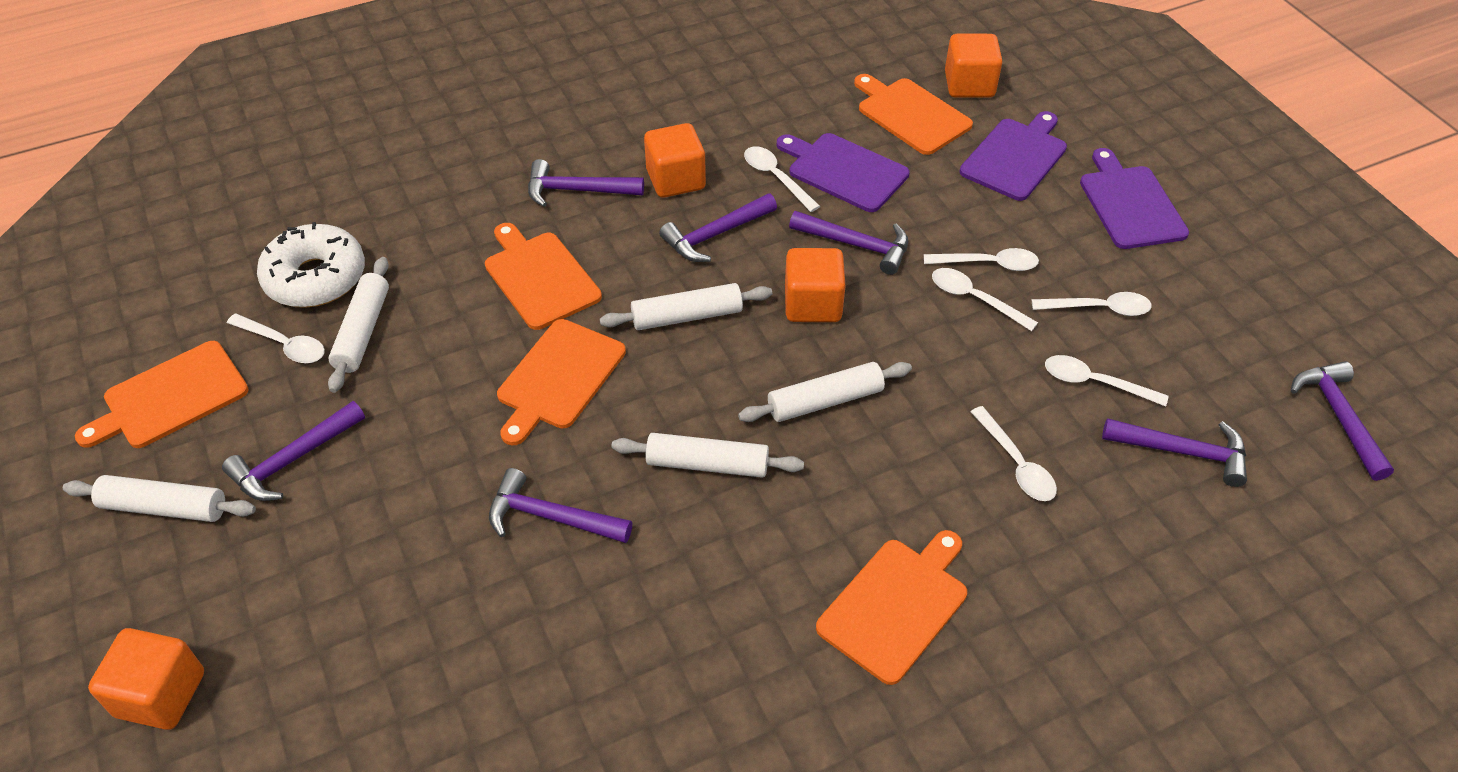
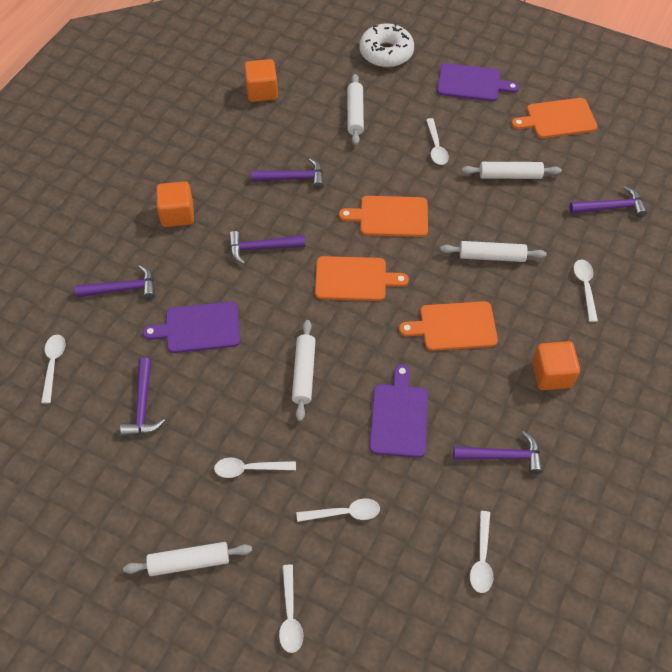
orange cube: [88,628,204,730] [644,123,706,198] [785,248,845,322] [945,34,1002,98] = 4 -> [156,181,194,227] [244,59,278,102] [532,341,580,390] = 3
orange cutting board: [75,341,249,448] [485,223,602,330] [497,319,626,445] [816,530,967,685] [854,74,973,155] = 5 -> [315,256,409,301] [339,196,428,237] [399,301,498,351] [511,98,597,138] = 4
purple hammer: [222,401,365,501] [489,468,632,543] [528,159,644,207] [659,194,777,262] [789,211,908,275] [1102,418,1247,487] [1291,361,1394,481] = 7 -> [75,265,155,300] [120,358,165,437] [229,231,305,265] [251,158,324,189] [453,431,543,474] [569,186,648,218] = 6

